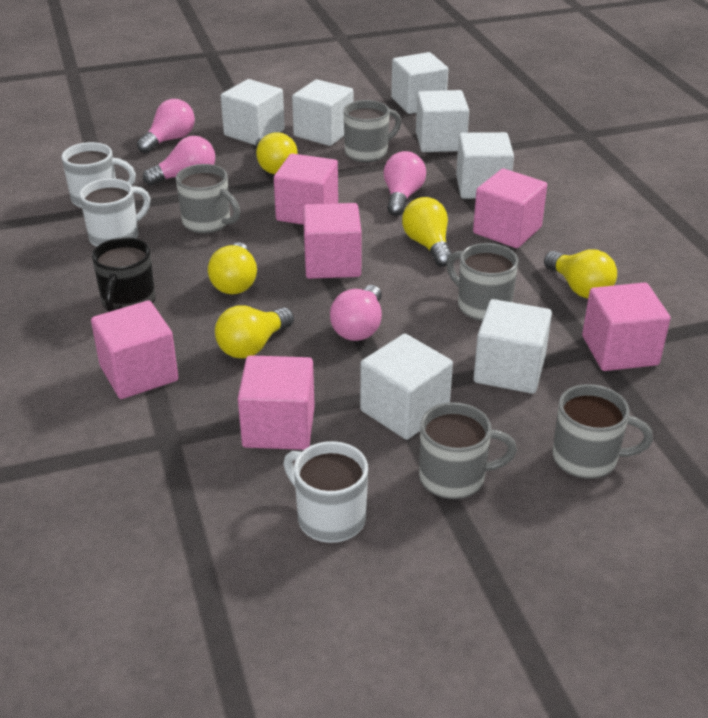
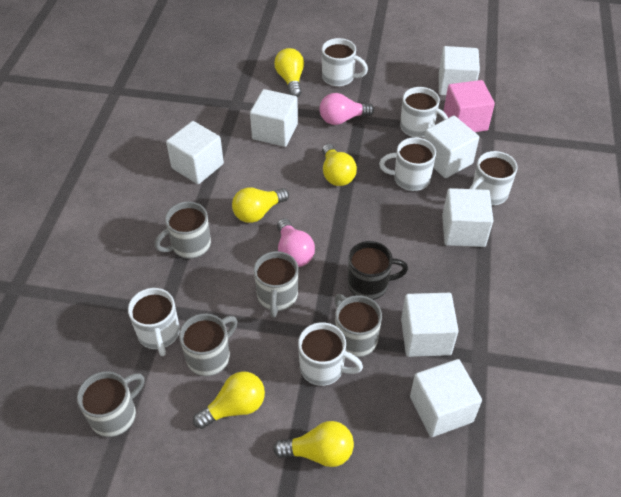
pink cube: [91,300,179,399] [238,355,315,450] [274,153,338,225] [303,203,362,279] [473,169,547,248] [582,282,671,371] = 6 -> [444,80,495,132] = 1
pink light bulb: [137,99,195,153] [143,136,215,186] [330,285,382,341] [384,151,426,216] = 4 -> [277,218,315,267] [320,93,374,125] = 2
white mug: [62,142,136,208] [79,178,151,247] [283,441,368,543] = 3 -> [128,288,180,356] [298,322,363,386] [322,38,368,86] [379,137,436,191] [400,87,448,138] [469,151,518,205] = 6

